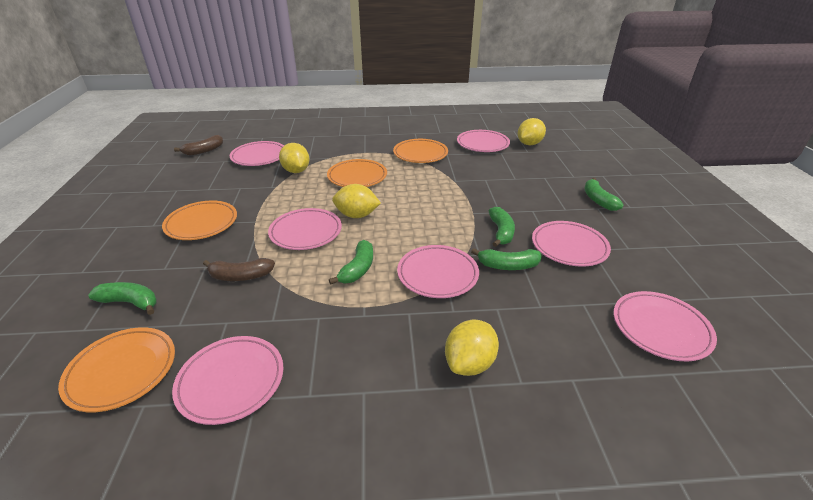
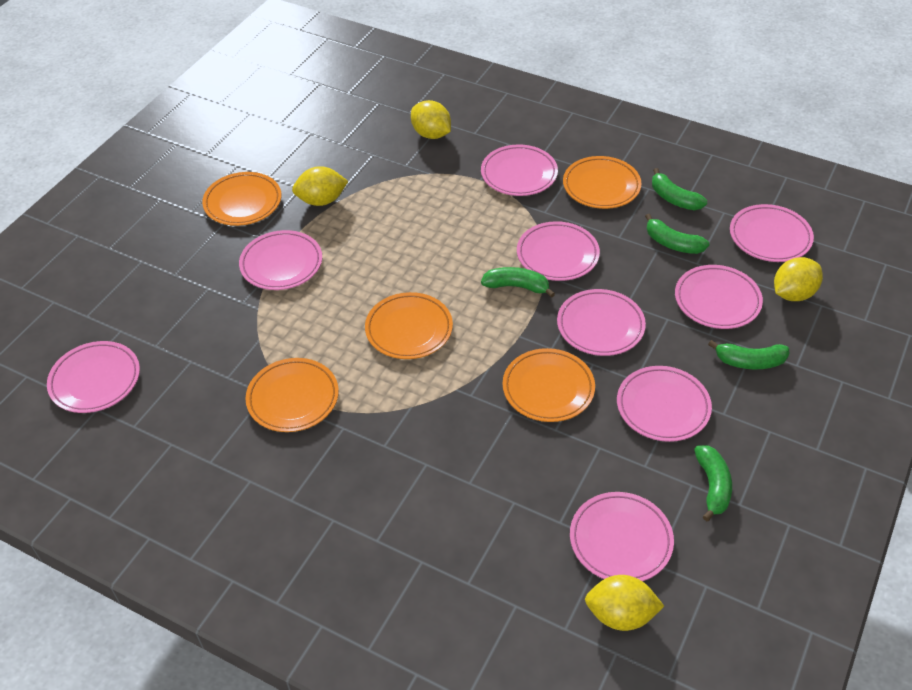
brown banana: [174,135,223,156] [203,258,275,281] = 2 -> none = 0
orange plate: [58,327,175,412] [162,201,237,240] [327,159,387,187] [393,139,448,163] = 4 -> [202,172,282,226] [246,358,339,432] [365,292,453,359] [503,348,595,422] [563,156,641,209] = 5
pink plate: [172,336,284,425] [230,141,284,166] [268,208,342,250] [397,245,479,298] [457,130,510,152] [532,221,611,267] [613,291,717,361] = 7 -> [47,341,140,413] [239,230,322,290] [481,145,558,196] [517,221,600,281] [557,289,646,356] [570,492,674,581] [617,366,712,442] [675,265,763,329] [730,204,814,262] = 9

